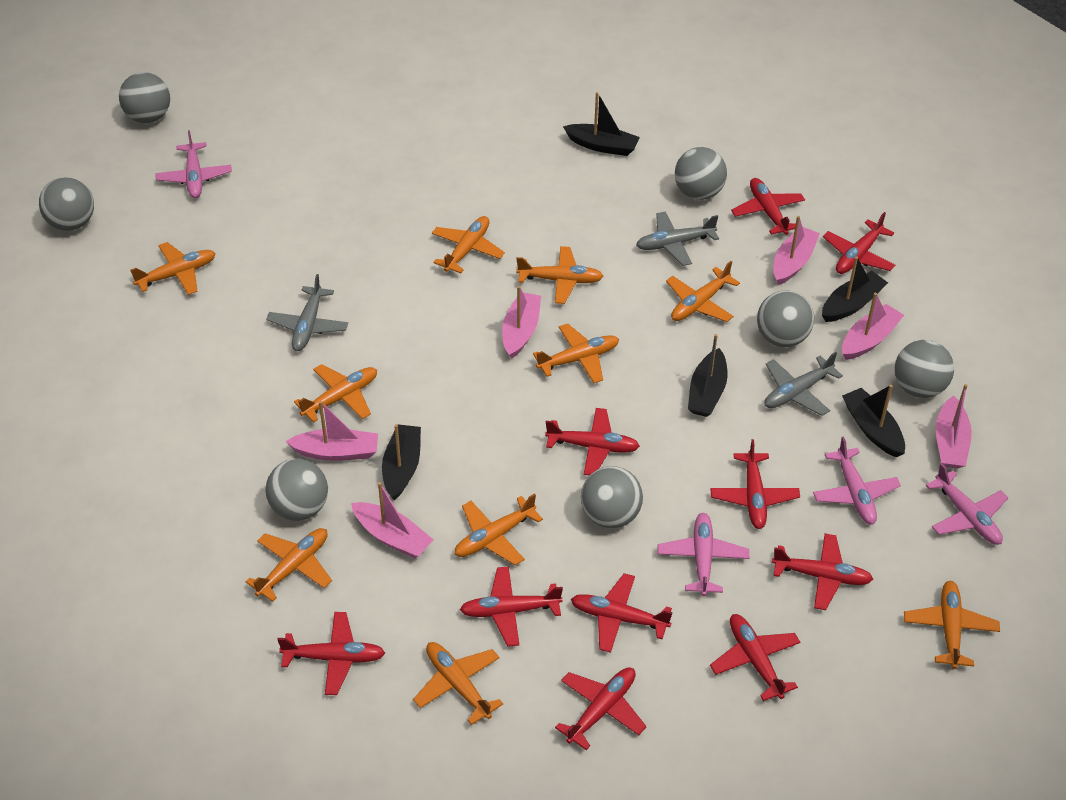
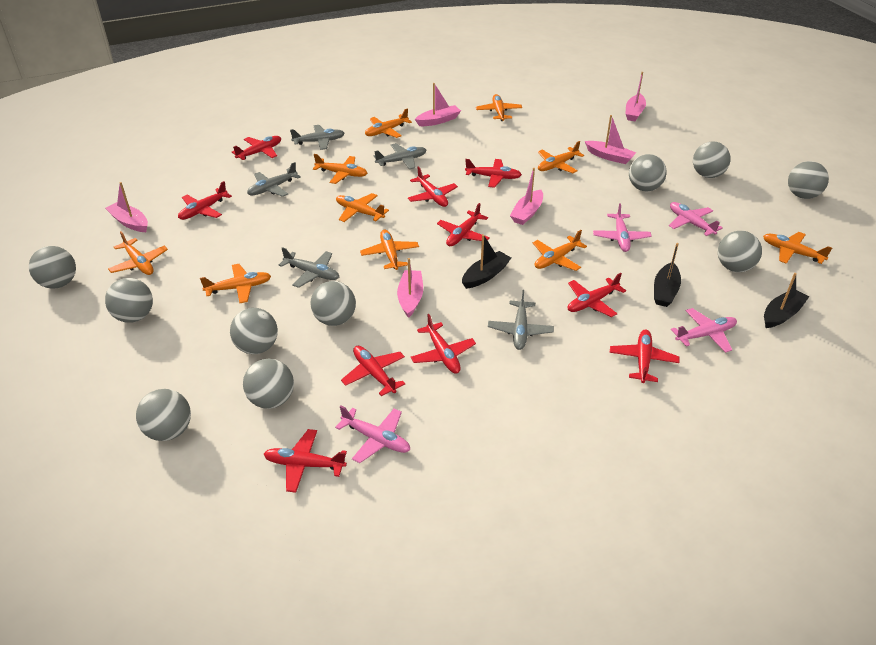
black boat: [382,424,421,500] [563,92,640,156] [688,334,728,417] [822,256,888,322] [842,385,905,457] = 5 -> [462,234,511,289] [654,243,681,307] [764,273,809,328] = 3
grey ball: [39,177,94,231] [119,72,170,123] [266,459,328,521] [581,466,643,528] [675,147,727,200] [757,290,814,347] [895,340,954,398] = 7 -> [29,246,76,289] [105,278,153,323] [136,389,191,441] [230,308,278,354] [243,359,294,409] [311,281,356,326] [629,154,667,191] [693,142,731,178] [718,231,762,272] [788,161,829,199] = 10
grey plane: [266,274,348,351] [636,211,719,266] [764,352,843,416] = 3 -> [247,162,301,197] [279,247,339,288] [290,125,345,150] [374,143,426,169] [488,290,554,350] = 5

